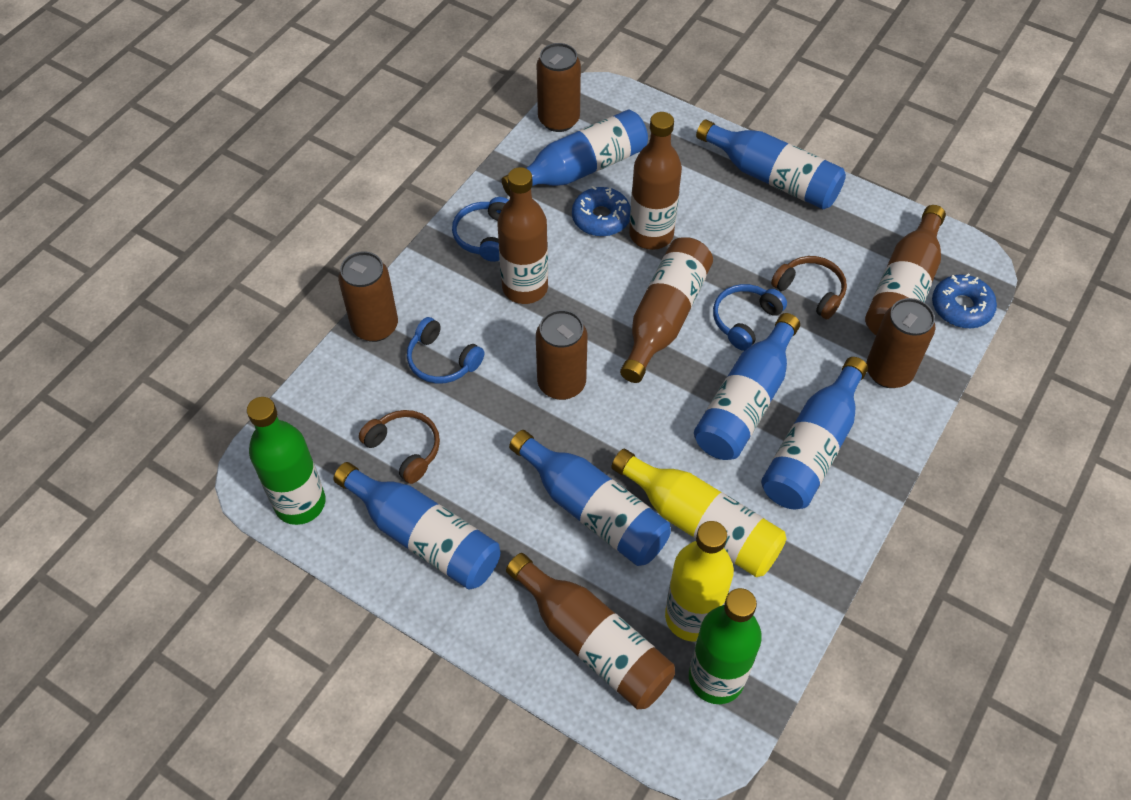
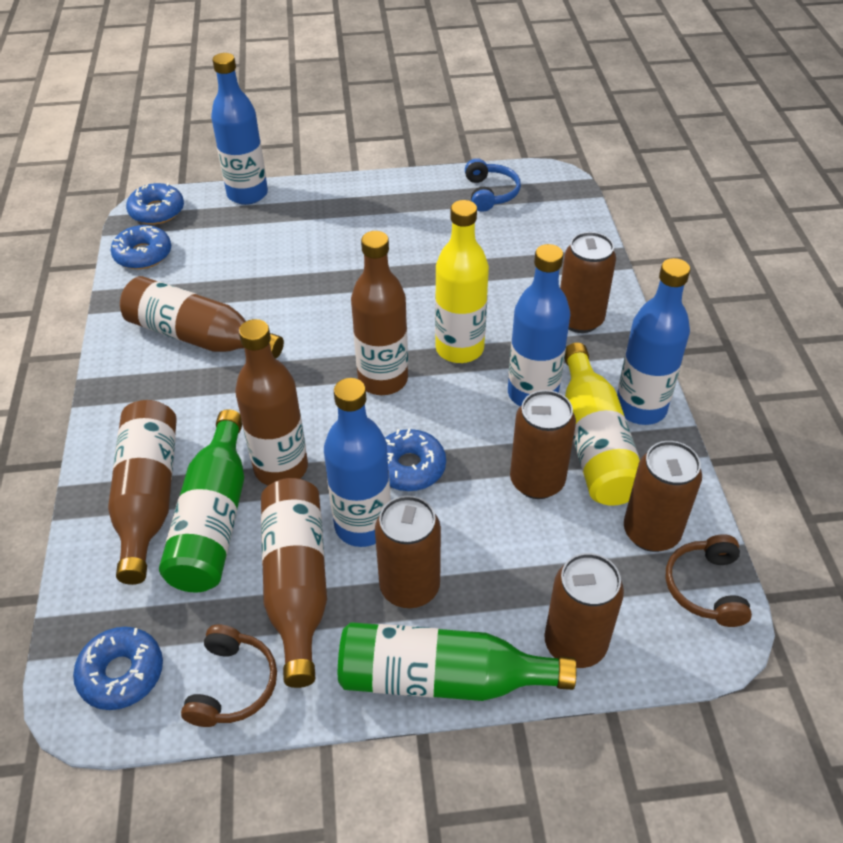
blue bottle: [333,462,500,590] [502,110,648,196] [509,430,671,566] [694,313,800,460] [696,119,846,209] [761,357,868,510] = 6 -> [211,53,268,205] [324,378,391,547] [508,244,570,406] [617,258,690,425] = 4
blue donut: [572,186,631,236] [932,273,997,328] = 2 -> [73,627,163,710] [111,225,171,269] [126,183,184,225] [385,428,446,491] = 4
blue headphones: [407,317,485,384] [452,197,509,262] [713,284,787,351] = 3 -> [465,158,521,212] = 1
brown can: [338,251,398,342] [536,43,581,132] [536,310,587,400] [866,298,935,388] = 4 -> [375,496,441,608] [510,390,576,499] [544,553,624,668] [560,232,616,333] [624,441,702,552] = 5

